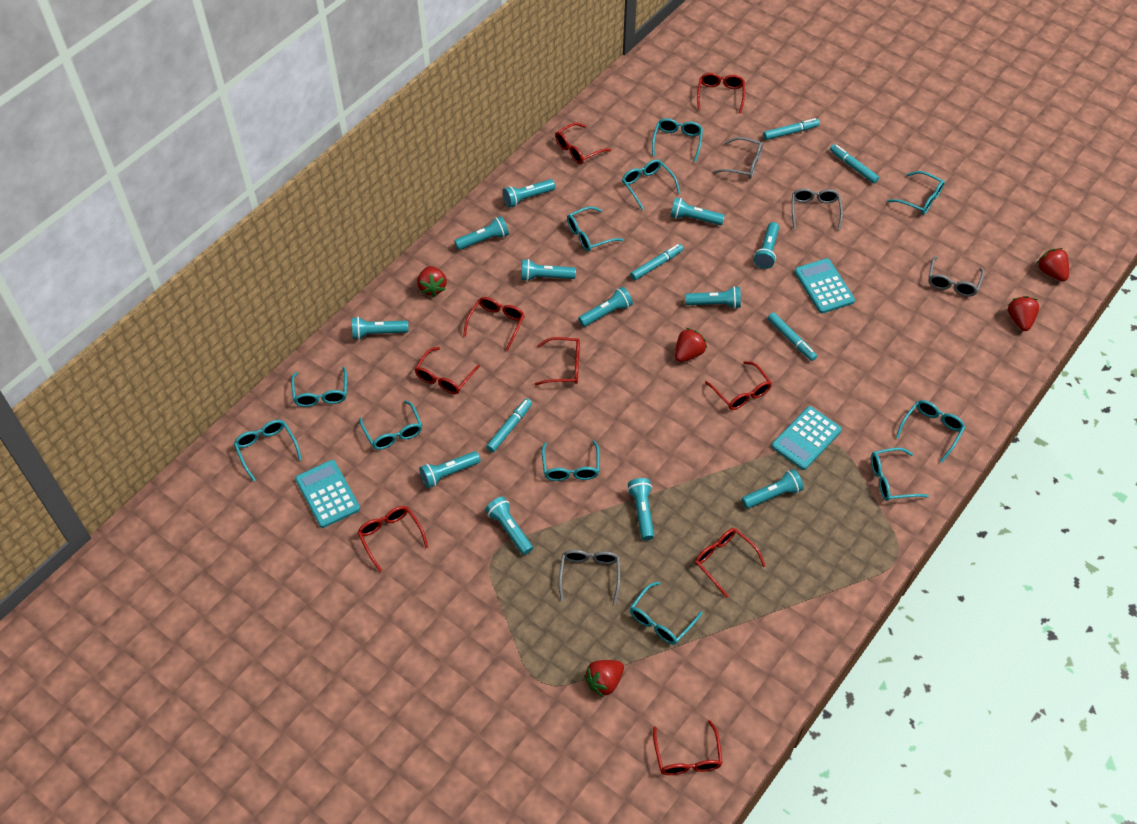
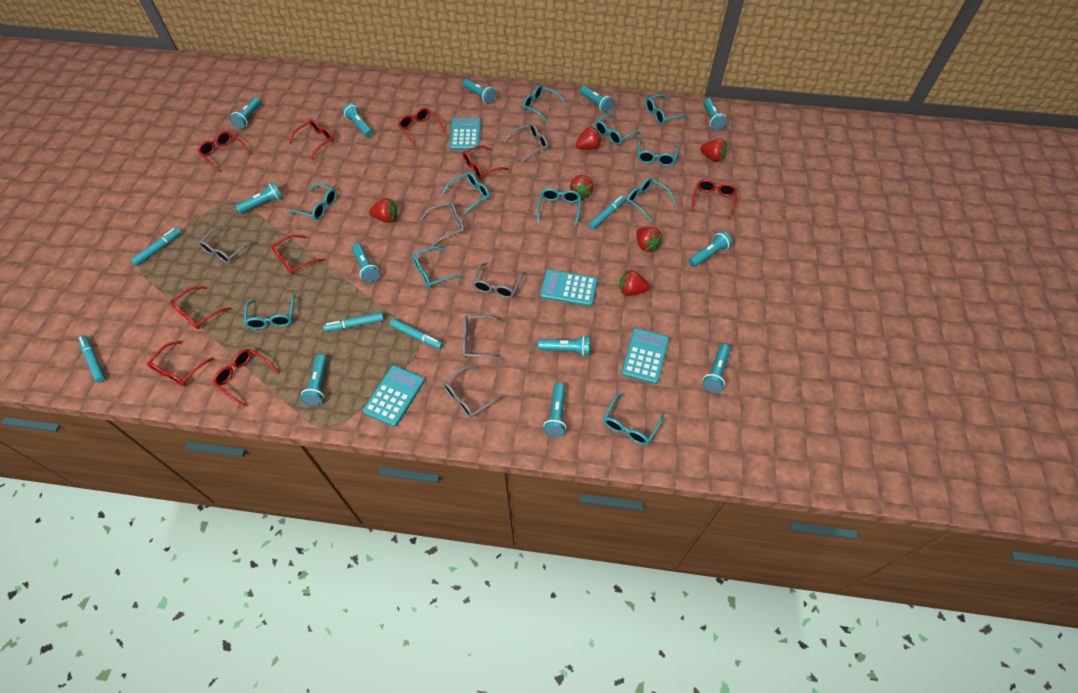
grey glasses: [559,550,620,604] [713,137,763,179] [792,188,843,231] [928,256,984,297] = 4 -> [198,227,257,263] [421,202,464,246] [443,366,504,418] [463,315,504,360] [472,263,524,298] [504,123,548,163] = 6
red strawberry: [417,266,447,297] [584,660,624,697] [675,328,707,362] [1008,296,1039,331] [1037,248,1069,281] = 5 -> [369,198,397,223] [570,175,594,200] [575,126,601,150] [619,269,650,296] [636,227,662,252] [700,138,727,162] = 6
turquoise calculator: [295,460,360,528] [771,406,842,470] [794,258,855,313] = 3 -> [363,366,425,427] [449,118,481,150] [540,270,598,306] [621,328,669,384] = 4

